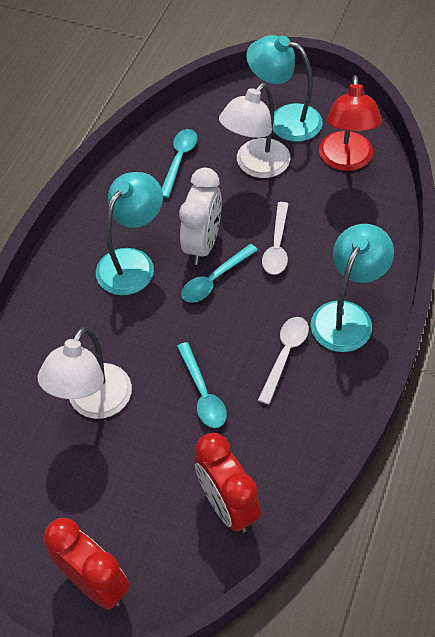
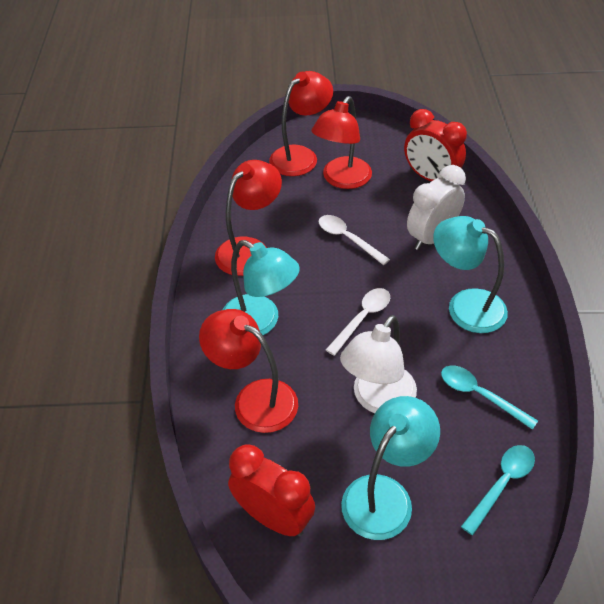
red lamp: [319,75,382,171] = 1 -> [199,309,298,433] [215,160,282,276] [269,71,333,176] [311,96,372,189] = 4
turquoise spoon: [162,129,197,198] [177,342,227,428] [181,244,258,303] = 3 -> [441,366,538,430] [461,445,535,535] = 2
white lamp: [38,327,132,419] [219,83,291,178] = 2 -> [340,315,417,413] = 1

